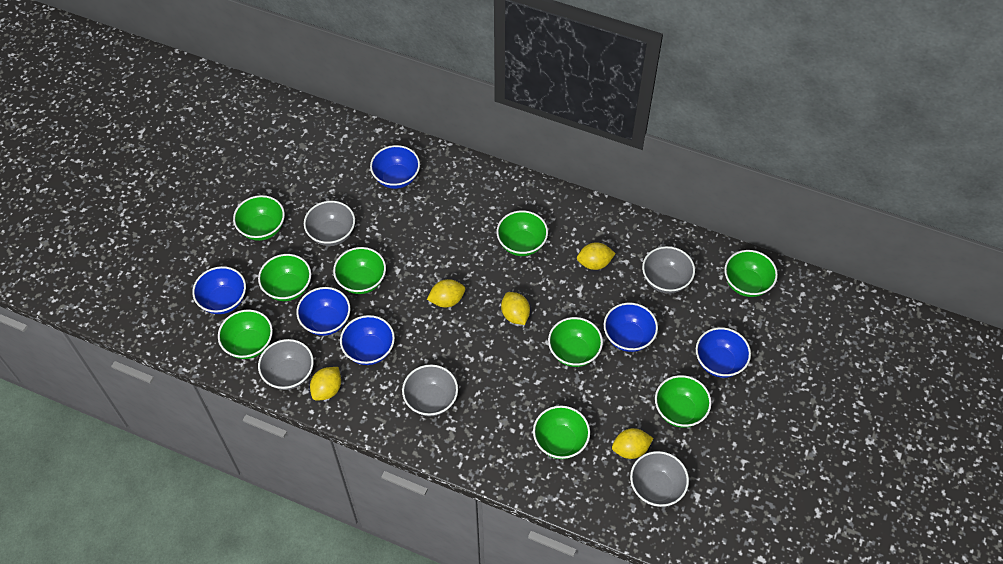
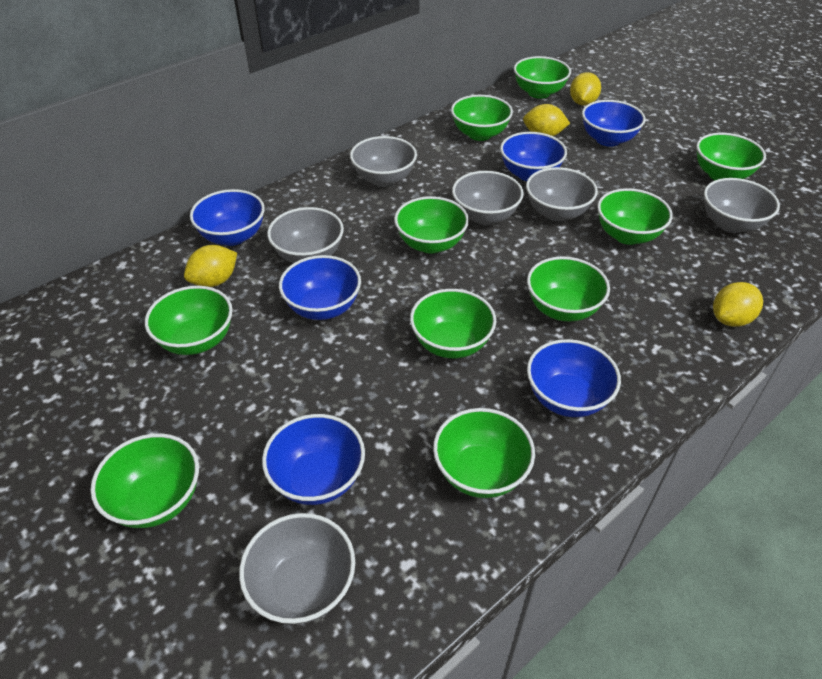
green bowl: [218,310,273,359] [233,195,285,241] [258,254,311,301] [333,247,386,294] [497,210,548,256] [533,406,590,459] [548,317,603,367] [655,375,712,428] [724,250,778,297] = 9 -> [91,433,199,528] [145,286,233,355] [394,196,469,254] [410,289,496,358] [433,408,535,498] [451,95,513,141] [514,56,571,99] [527,256,610,322] [597,188,673,245] [696,133,766,180] = 10
grey bowl: [258,339,314,390] [304,201,355,246] [402,365,458,417] [630,451,689,507] [642,246,695,294] = 5 -> [239,513,355,624] [267,207,344,263] [350,136,417,187] [452,171,524,225] [526,167,598,221] [704,178,780,233] = 6
yellow lemon: [310,367,341,401] [427,279,465,307] [501,292,530,325] [577,242,616,270] [612,428,654,459] = 5 -> [184,245,237,287] [523,104,570,136] [570,72,601,105] [713,282,763,327] = 4

